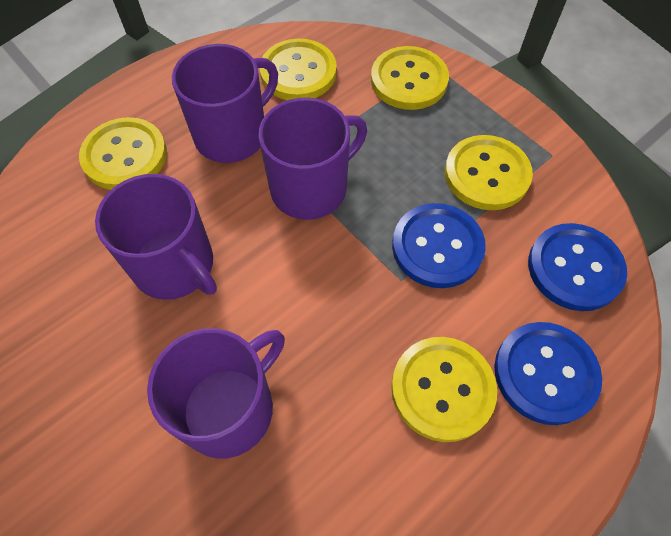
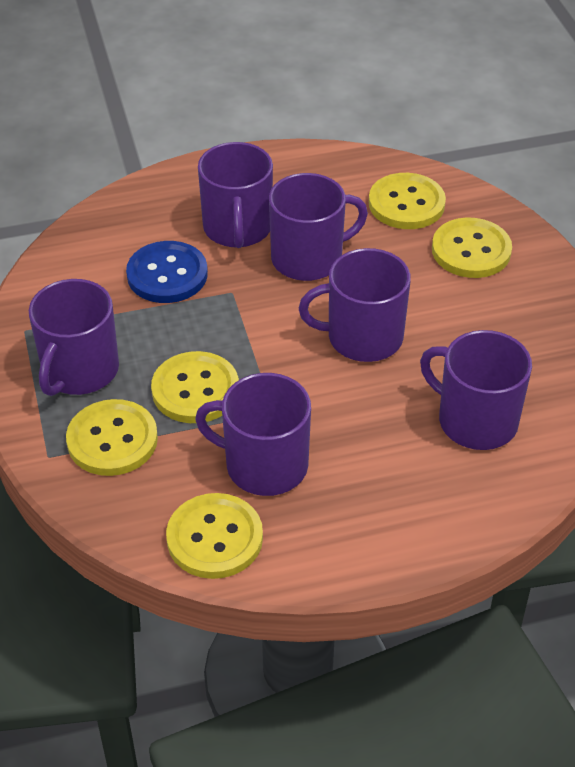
blue button: [392,203,486,288] [494,322,602,425] [528,223,627,311] = 3 -> [126,241,208,303] = 1
purple mug: [95,174,217,300] [147,328,285,459] [172,44,278,163] [259,98,367,220] = 4 -> [29,279,119,396] [195,373,311,496] [198,142,273,248] [269,173,368,281] [299,248,411,362] [420,330,532,450] = 6

